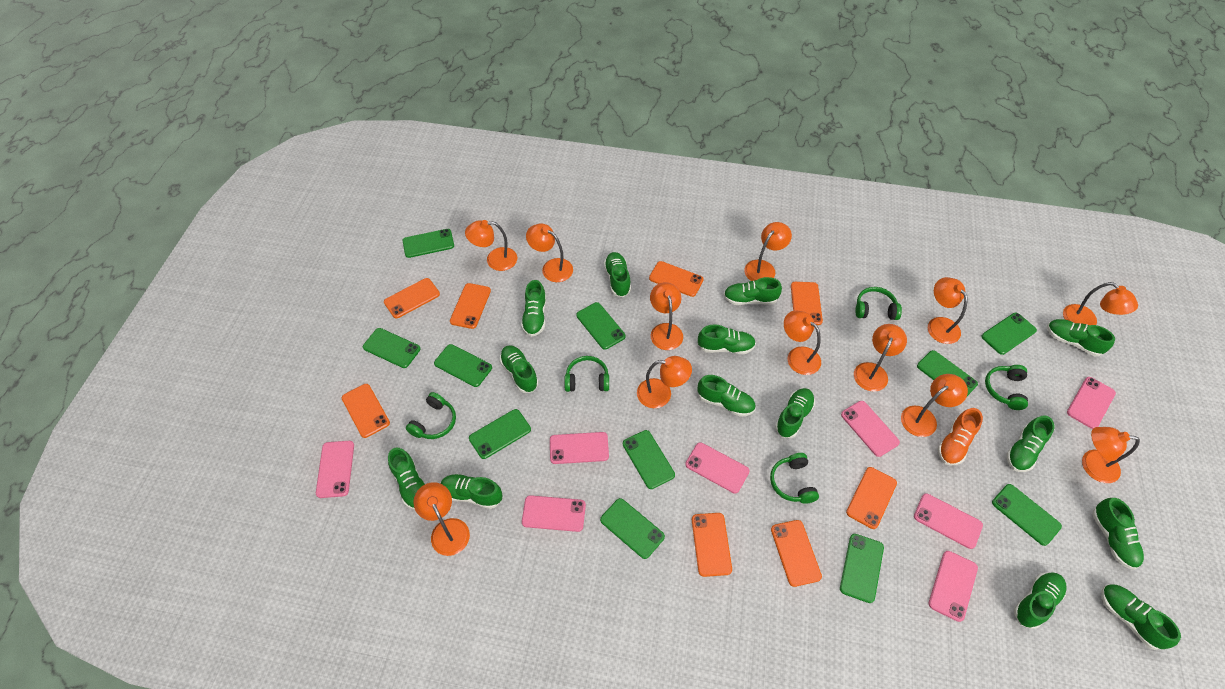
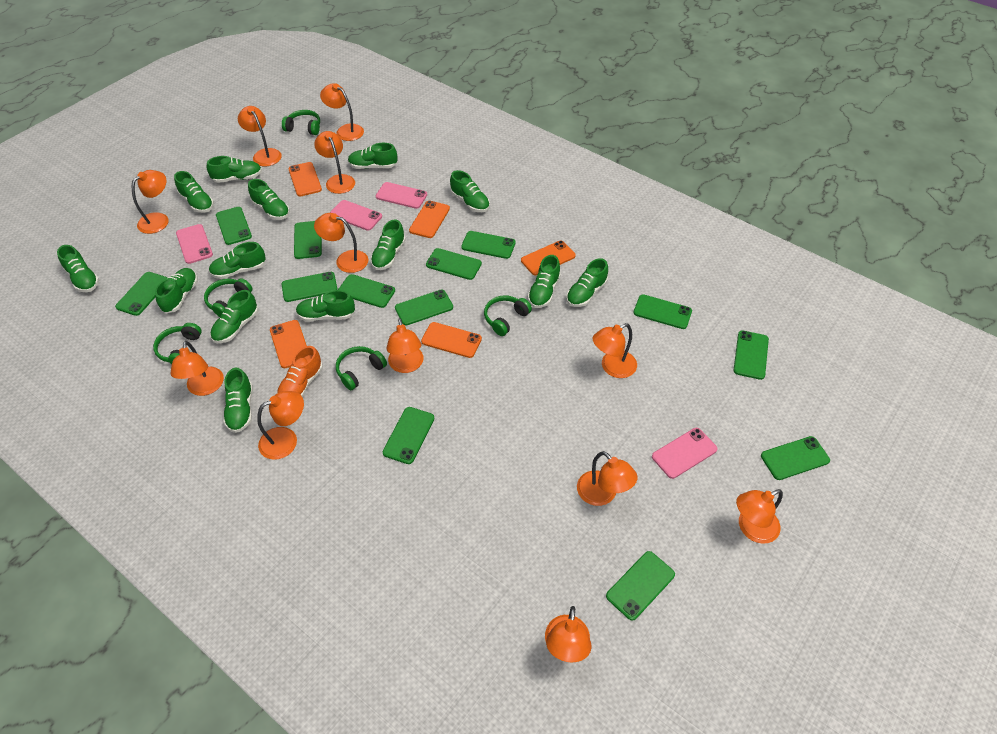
green phone: [363,328,421,368] [403,229,454,258] [434,344,492,387] [469,409,531,459] [576,302,626,350] [600,498,665,559] [623,430,675,489] [840,534,884,603] [917,350,978,396] [981,313,1037,355] [992,484,1062,546] = 11 -> [115,272,168,316] [216,207,252,245] [282,272,338,302] [294,221,322,259] [338,274,395,308] [383,407,435,464] [395,290,453,325] [426,248,482,280] [461,231,516,259] [606,551,675,621] [633,294,692,329] [734,330,769,380] [761,436,830,480] = 13
orange phone: [342,384,390,438] [384,278,440,318] [450,283,491,329] [649,261,704,297] [692,513,732,577] [771,520,822,587] [791,282,823,325] [846,467,897,529] = 8 -> [270,320,307,368] [288,162,322,196] [409,200,450,238] [421,322,482,358] [521,241,576,276] = 5
pink phone: [316,441,354,498] [522,495,586,532] [550,432,609,464] [685,442,750,494] [841,401,900,457] [914,493,983,549] [929,551,978,622] [1067,377,1116,429] = 8 -> [176,224,213,264] [330,200,382,231] [376,182,427,209] [652,428,717,479] = 4

